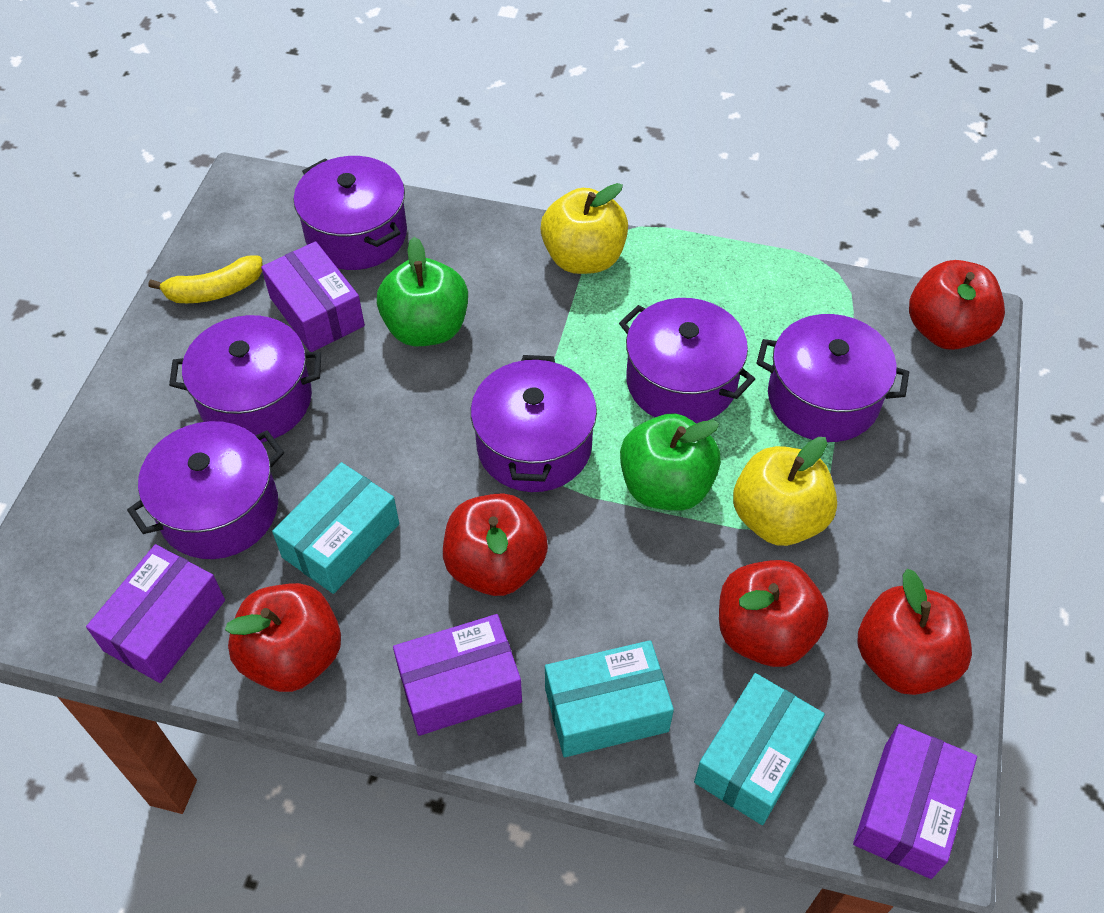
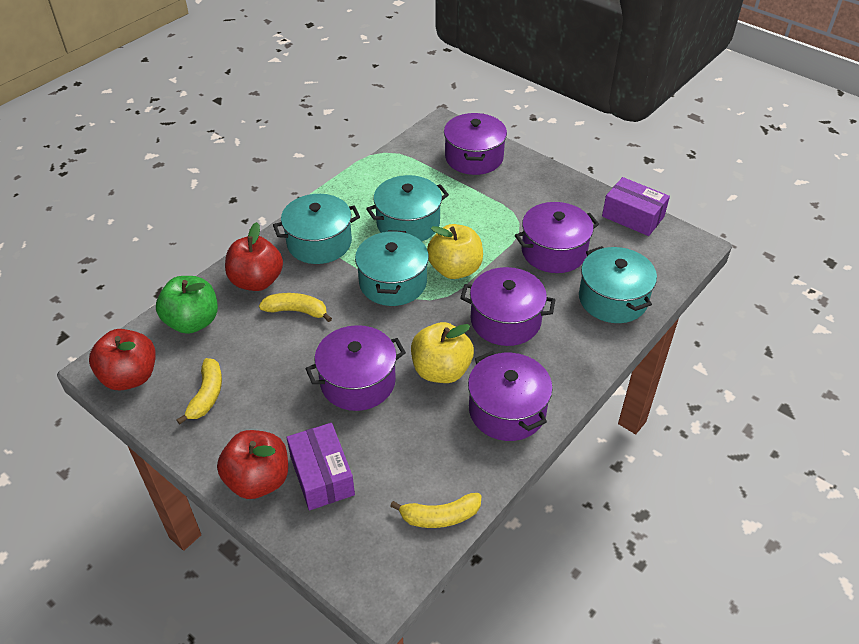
green apple: [377,237,468,346] [620,413,721,511] = 2 -> [156,276,218,334] = 1
purple box: [86,544,225,683] [261,241,365,352] [393,614,522,736] [853,724,977,879] = 4 -> [286,423,355,510] [602,177,670,236] = 2
purple pot: [127,421,284,559] [169,315,321,442] [294,156,407,270] [471,355,597,492] [619,298,755,424] [757,314,909,442] = 6 -> [305,325,406,411] [444,113,507,175] [460,267,556,346] [468,351,553,441] [515,202,599,273] = 5
red apple: [225,583,341,692] [443,493,548,596] [719,560,829,667] [857,569,972,695] [909,260,1005,350] = 5 -> [89,329,156,390] [217,430,288,499] [225,222,283,291] = 3
turquoise box: [272,462,399,594] [545,640,674,757] [694,673,825,825] = 3 -> none = 0
turquoise pot: none = 0 -> [273,194,360,264] [355,230,429,306] [366,175,449,241] [579,246,657,323] = 4
yellow banana: [148,255,262,303] = 1 -> [177,358,222,424] [259,293,332,322] [390,493,481,528] = 3

